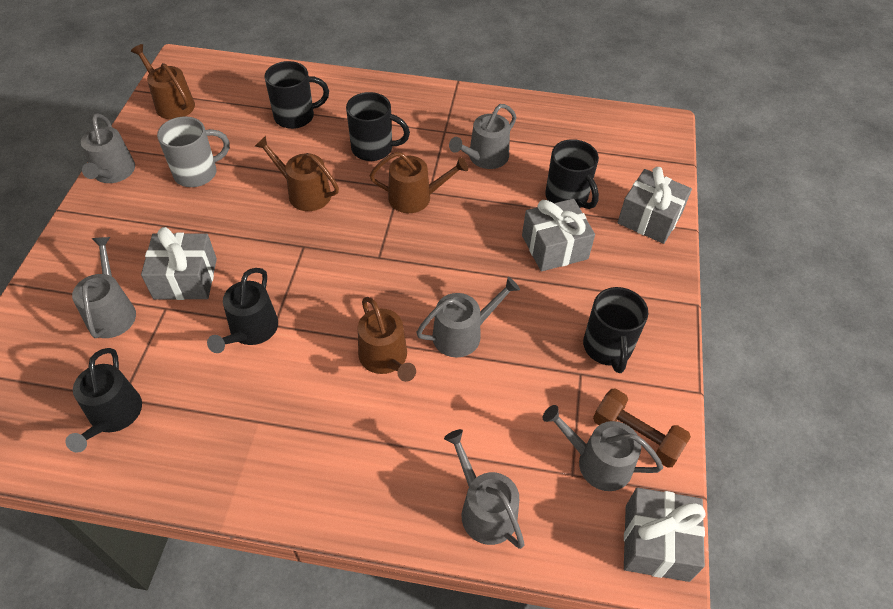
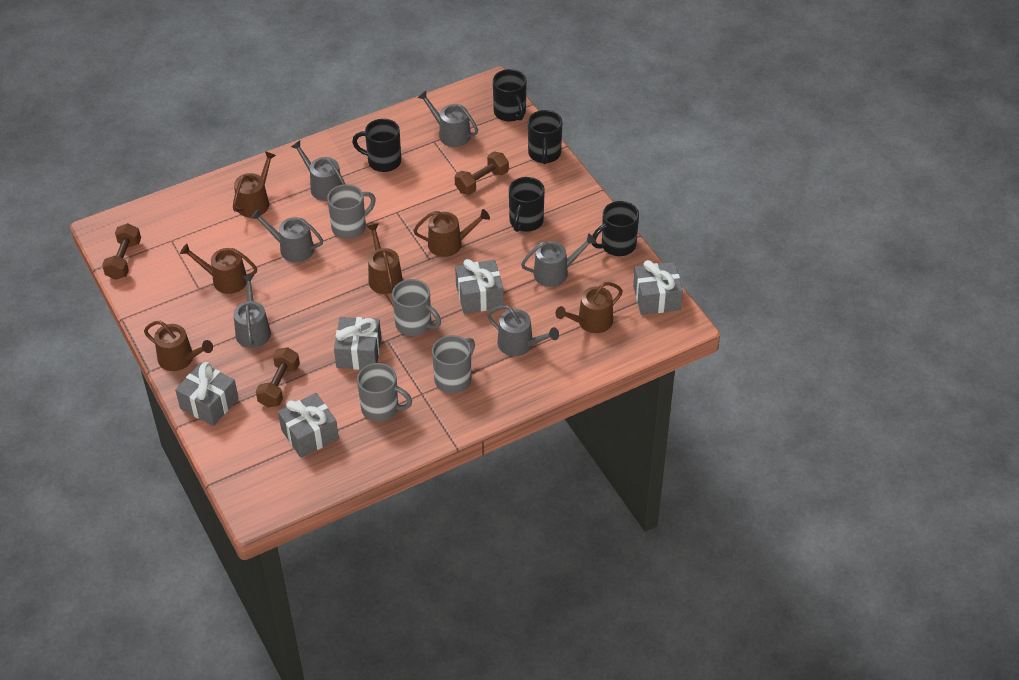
black mug: [265,61,329,129] [346,92,410,161] [545,139,599,209] [583,287,648,373] = 4 -> [352,119,401,172] [493,69,527,122] [509,177,545,232] [528,110,563,164] [592,201,639,256] = 5
black watering can: [66,348,142,453] [207,268,278,353] = 2 -> none = 0
brown dumbbell: [593,388,691,468] = 1 -> [102,223,141,280] [256,347,300,408] [455,152,509,195] = 3
brown watering can: [131,44,195,119] [255,136,339,211] [358,297,416,382] [370,152,468,213] = 4 -> [144,321,213,371] [180,244,257,294] [233,151,276,218] [367,223,403,294] [413,209,490,257] [556,282,623,333] = 6
grey gift: [141,227,217,300] [522,199,595,271] [617,167,692,244] [624,488,706,582] = 4 -> [175,362,239,426] [278,393,339,458] [334,317,381,370] [455,259,504,314] [633,260,683,315] = 5
grey mug: [157,116,230,187] = 1 -> [327,184,376,239] [357,363,412,422] [392,279,441,336] [432,335,475,393] = 4

